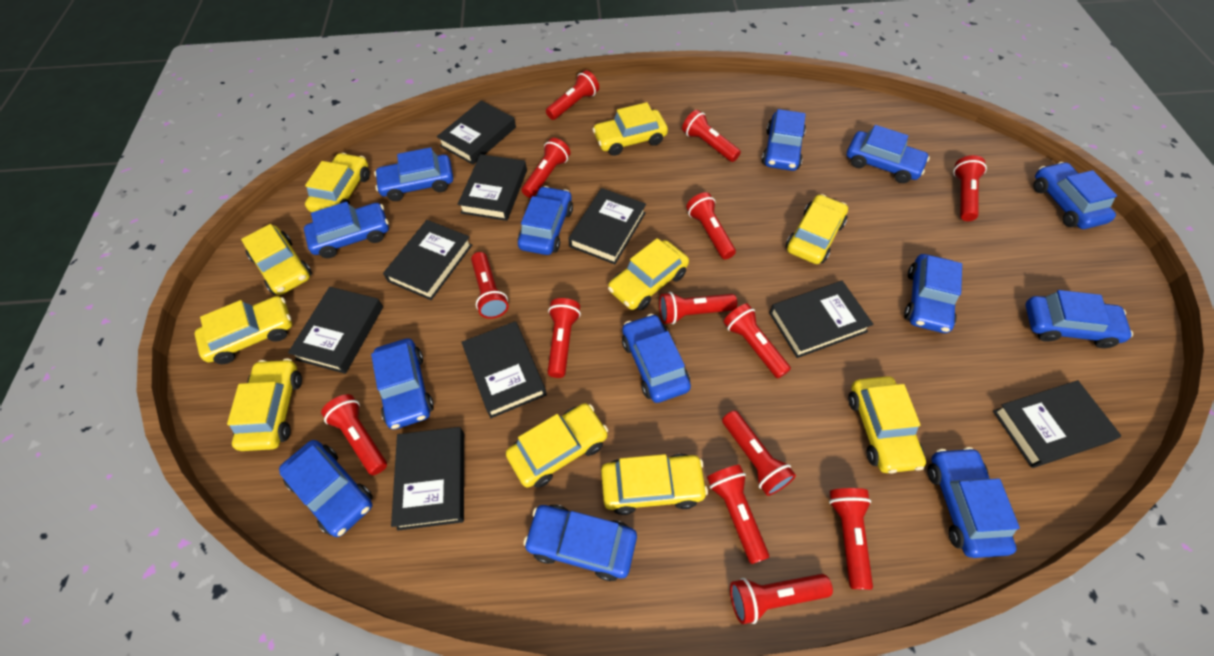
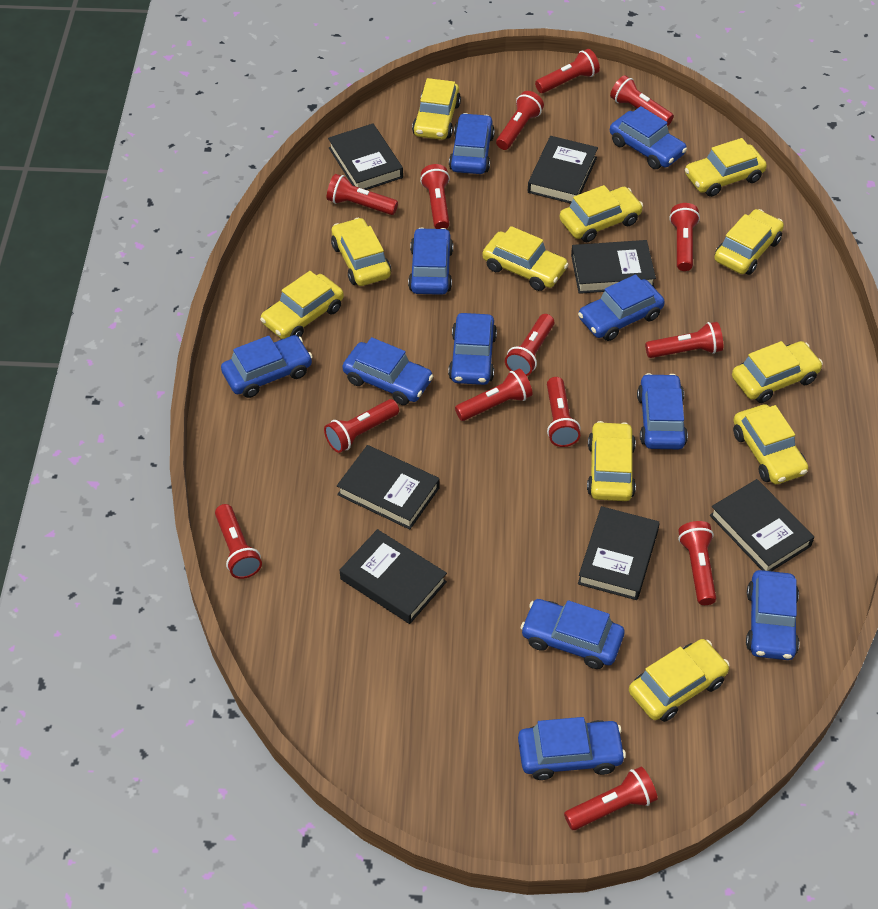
black book: [288,287,383,374] [383,220,472,300] [391,427,464,531] [437,101,516,165] [458,154,527,221] [462,321,547,418] [568,188,646,264] [769,281,873,358] [993,380,1121,468] = 9 -> [328,124,403,190] [337,445,440,530] [340,529,447,624] [528,136,598,204] [571,240,656,294] [578,506,660,600] [710,479,814,571] = 7
blue car: [279,440,373,537] [304,202,389,258] [371,338,434,429] [374,147,453,201] [518,186,573,255] [523,505,637,581] [622,314,691,403] [762,109,806,171] [847,125,930,183] [904,254,962,333] [927,447,1020,558] [1025,290,1133,348] [1033,162,1117,229] = 13 -> [221,335,313,398] [342,337,433,405] [408,227,453,295] [448,313,497,385] [449,113,495,174] [518,717,626,780] [521,599,624,669] [578,274,665,341] [610,106,687,169] [637,373,688,449] [746,570,799,660] = 11
yellow car: [195,296,292,364] [227,358,302,451] [241,224,312,295] [305,153,370,212] [506,403,608,488] [592,102,668,156] [601,454,708,515] [608,238,689,310] [786,194,848,264] [848,376,926,473] = 10 -> [260,271,344,339] [331,217,391,286] [412,78,461,140] [482,226,569,291] [560,185,643,242] [587,421,636,501] [629,639,730,722] [685,138,767,197] [715,209,784,275] [732,341,823,403] [733,404,808,484] = 11

